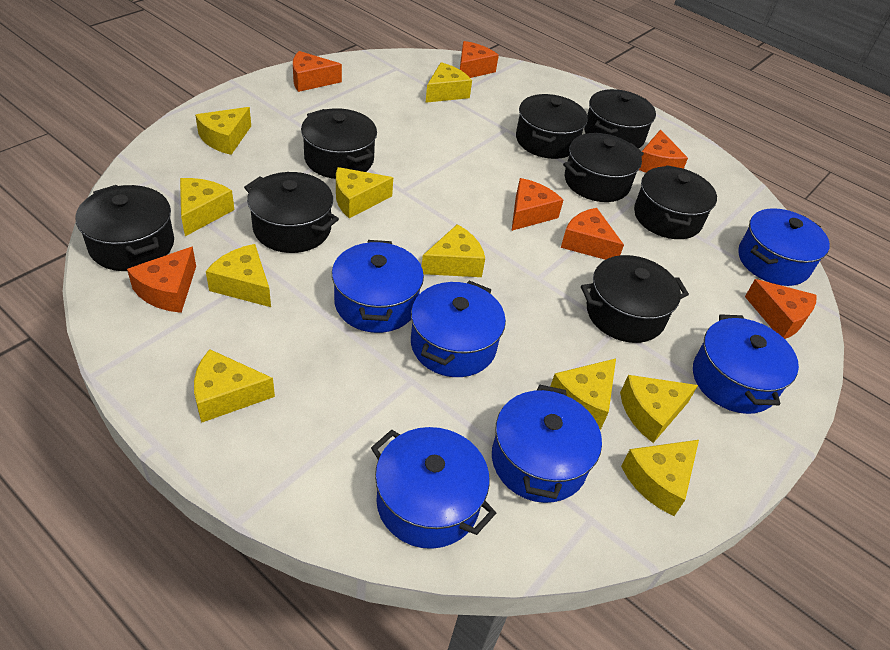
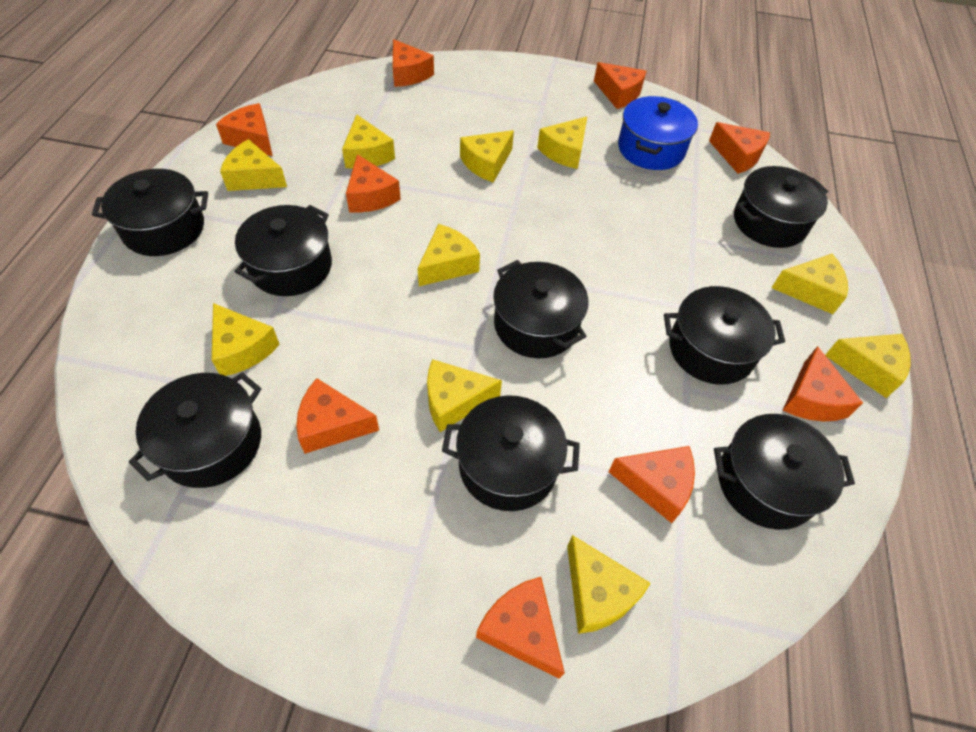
blue pot: [332,240,424,333] [371,427,496,549] [411,281,506,377] [492,384,602,503] [693,314,799,414] [738,208,830,286] = 6 -> [618,96,698,170] = 1
orange cheese: [127,247,196,313] [293,51,342,92] [460,41,499,78] [511,178,563,231] [561,208,624,260] [639,130,688,173] [745,279,817,339] = 7 -> [216,103,273,156] [296,378,379,454] [346,154,401,213] [393,39,434,87] [476,577,565,679] [594,62,646,109] [608,446,695,523] [709,122,770,174] [783,346,863,421] = 9

